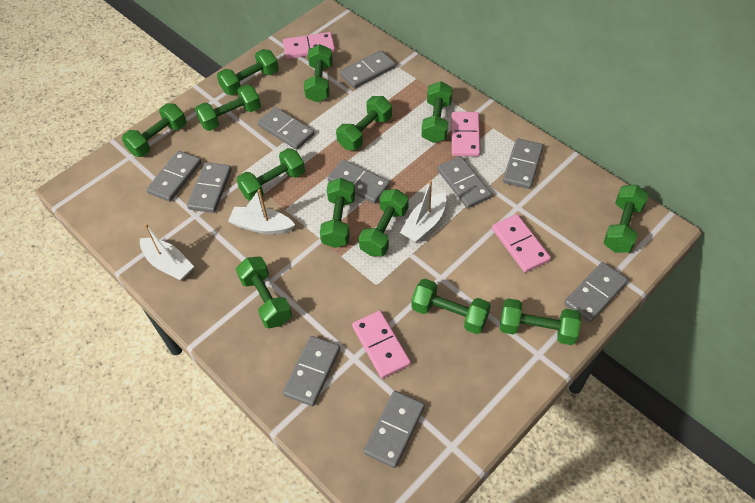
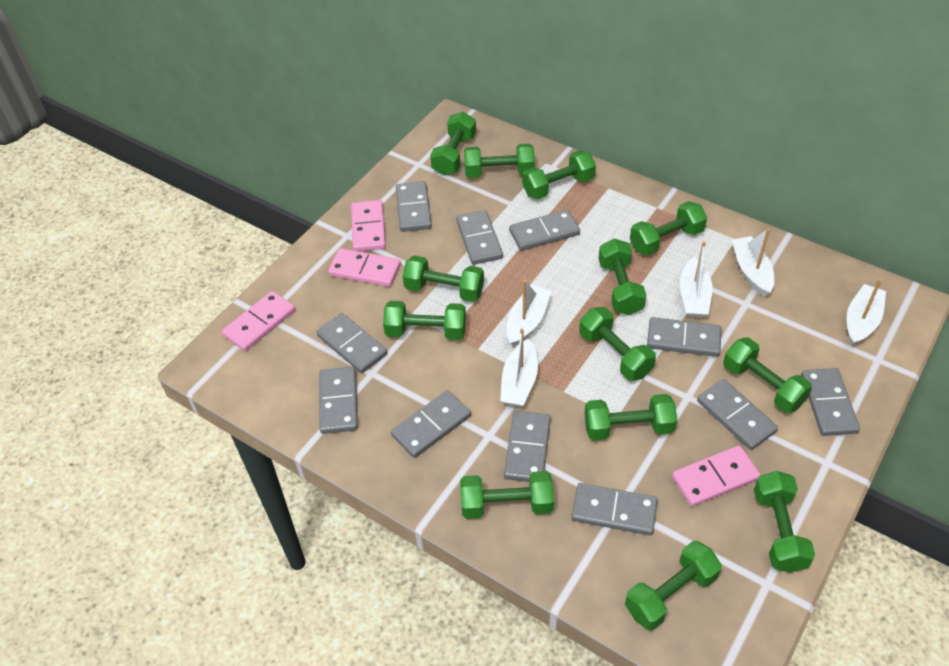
grey domino: [146,151,201,202] [187,162,232,213] [258,107,314,150] [283,336,340,406] [327,159,390,204] [340,50,396,89] [363,391,425,468] [437,156,492,208] [503,138,543,189] [564,262,628,323] = 10 -> [316,313,387,373] [319,367,358,434] [391,390,471,458] [396,181,432,232] [456,210,503,265] [504,411,551,482] [509,210,580,251] [571,483,658,535] [647,317,722,357] [697,379,778,450] [801,368,860,436] = 11
white boat: [140,223,194,280] [228,189,295,234] [400,180,447,242] = 3 -> [500,328,538,407] [507,280,551,347] [680,241,712,318] [732,228,774,297] [847,279,886,346] = 5

